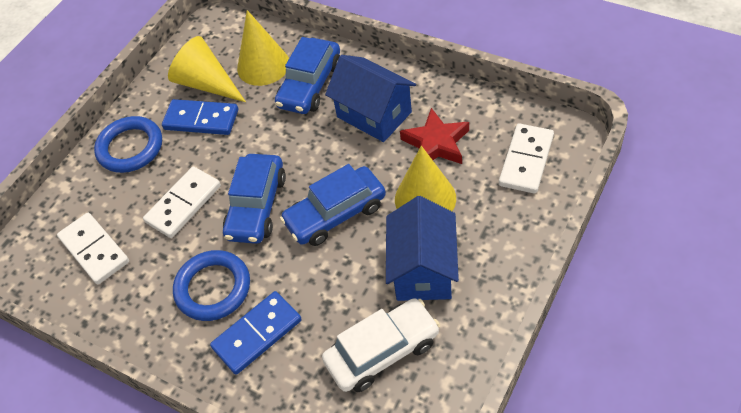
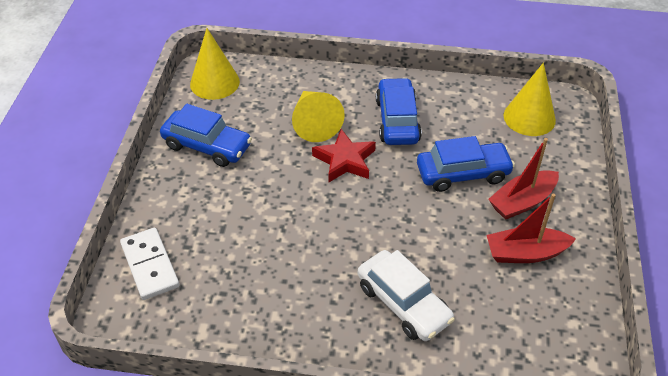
blue domino: [162,99,238,135] [210,291,302,375] = 2 -> none = 0
blue house: [325,55,416,142] [386,196,459,301] = 2 -> none = 0
blue ring: [94,116,162,173] [173,250,250,321] = 2 -> none = 0
red boat: none = 0 -> [486,194,576,263] [488,138,559,220] = 2
white domino: [57,213,129,285] [143,166,221,238] [499,123,554,194] = 3 -> [120,228,179,300] = 1

